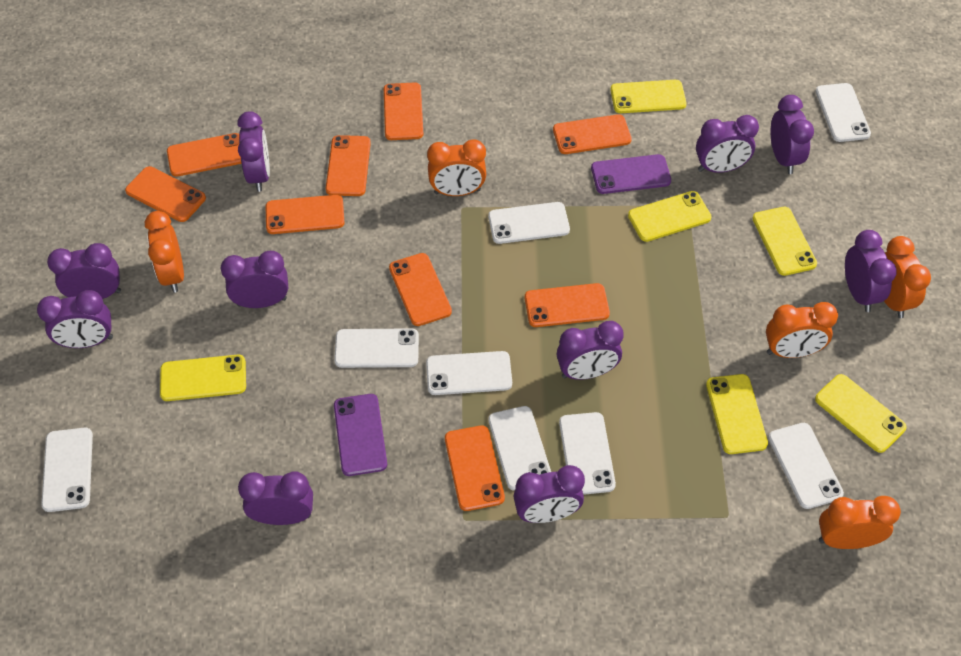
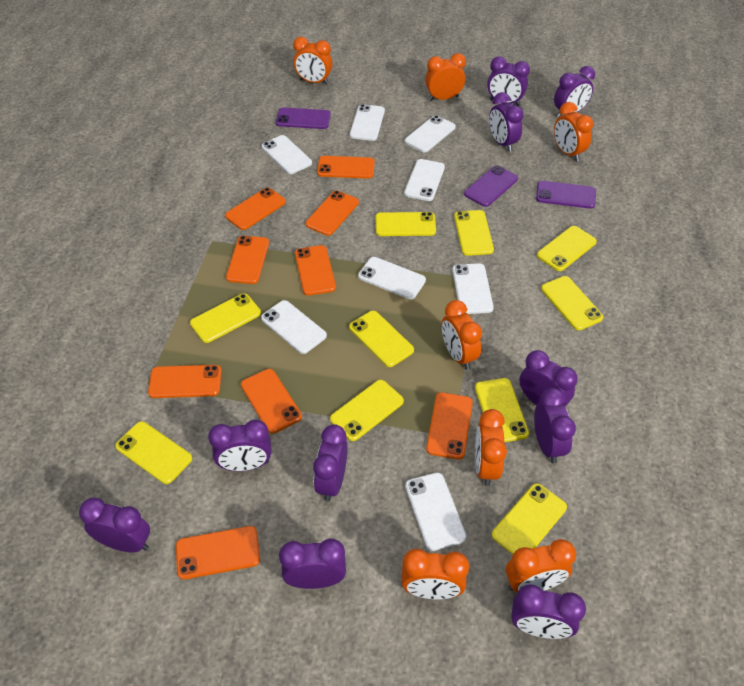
orange clock: [145,211,184,293] [427,139,486,196] [766,302,838,358] [819,496,901,549] [884,236,931,318] = 5 -> [293,37,332,85] [401,549,469,600] [425,53,466,101] [442,300,482,370] [475,409,507,486] [506,539,576,593] [554,102,593,161] = 7
purple phone: [334,394,387,476] [591,154,671,194] = 2 -> [276,107,331,129] [464,165,518,207] [536,181,596,209] = 3
yellow phone: [160,355,246,401] [610,80,687,113] [628,191,712,242] [706,374,768,454] [752,207,817,276] [815,374,907,453] = 6 -> [115,421,192,484] [190,293,261,343] [330,380,404,441] [349,311,414,367] [375,212,436,236] [454,210,494,256] [475,378,529,442] [492,483,567,554] [537,226,597,271] [541,276,603,330] = 10

